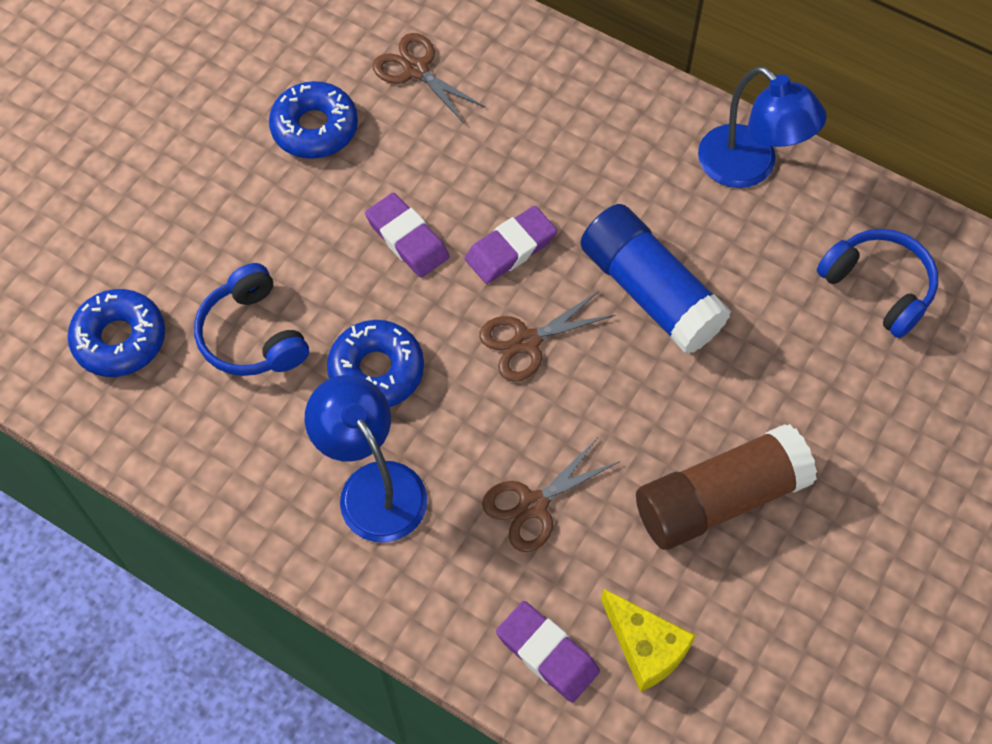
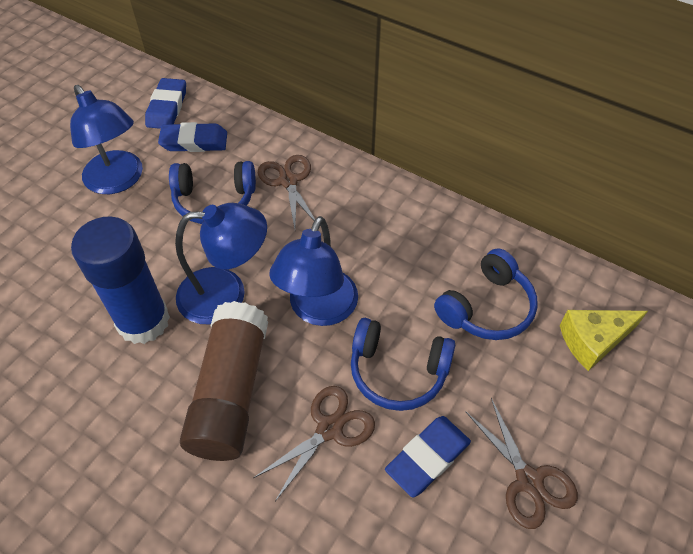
blue donut: [68,289,165,377] [269,81,358,159] [327,320,424,407] = 3 -> none = 0
blue eraser: none = 0 -> [145,78,186,129] [158,122,227,152] [385,416,471,497] = 3
blue headphones: [194,263,309,376] [817,229,938,338] = 2 -> [169,161,256,224] [351,318,455,411] [434,248,538,340] = 3
blue lamp: [305,375,428,543] [698,66,827,188] = 2 -> [70,85,143,194] [175,203,267,324] [269,216,358,326] = 3
purple eraser: [365,193,449,278] [465,206,557,284] [496,601,600,703] = 3 -> none = 0

